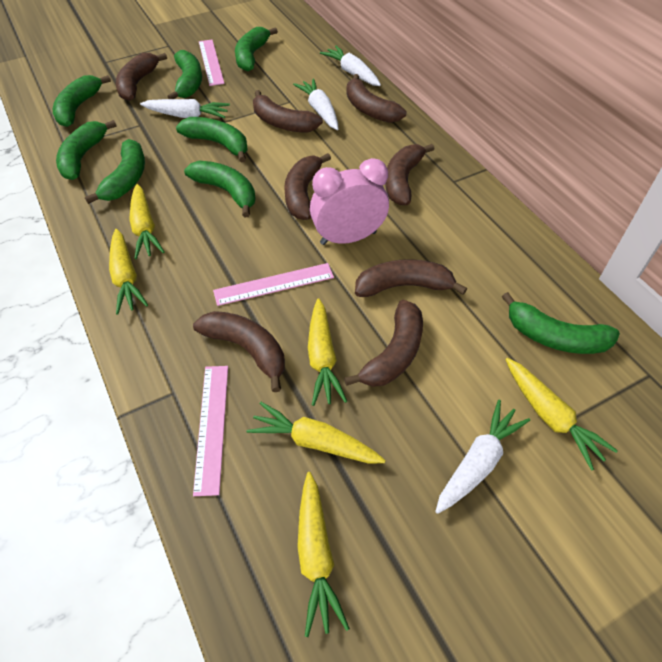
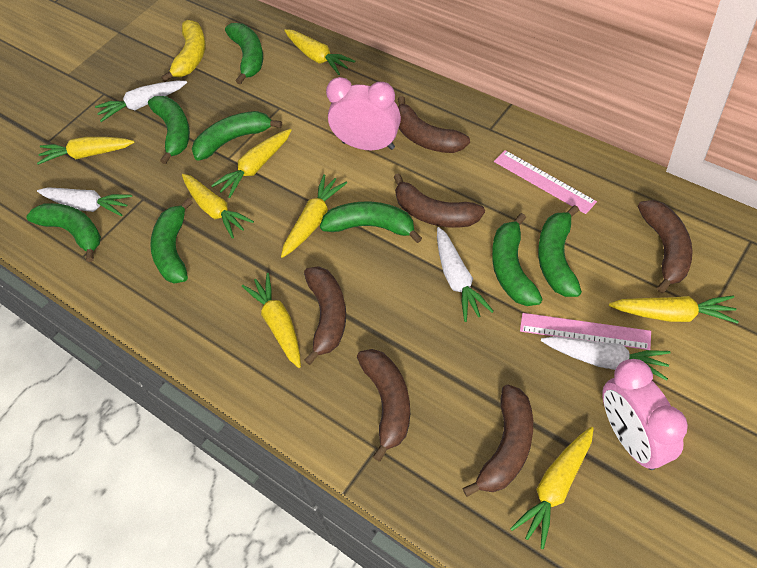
brown banana: [116,53,167,101] [193,311,285,392] [253,90,323,132] [284,153,331,220] [344,300,423,387] [346,74,406,123] [355,259,467,297] [385,144,434,205] = 8 -> [304,266,346,365] [357,349,410,461] [394,173,485,228] [398,96,470,153] [462,385,533,497] [638,200,693,293] = 6
pink clock: [310,158,389,245] = 1 -> [326,77,401,150] [602,359,688,470] = 2
pink ruler: [193,366,228,496] [199,40,225,86] [213,263,334,306] = 3 -> [494,150,597,214] [520,313,651,350] = 2
yellow banana: none = 0 -> [161,20,206,82] = 1
yellow carrot: [109,229,148,315] [129,184,164,259] [246,402,386,464] [297,472,350,637] [308,298,347,406] [505,358,618,471] = 6 -> [37,137,134,165] [182,174,254,239] [211,129,292,198] [242,273,301,368] [281,174,347,258] [284,29,355,75] [510,427,594,549] [609,295,739,324] = 8

